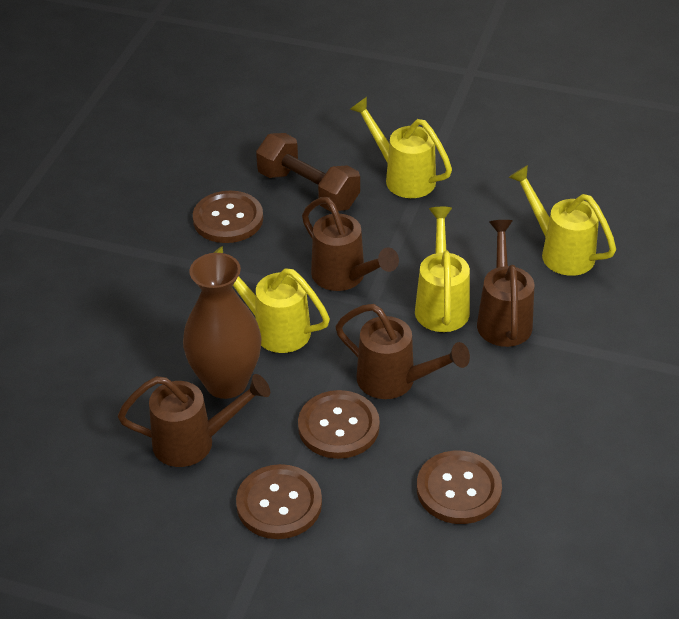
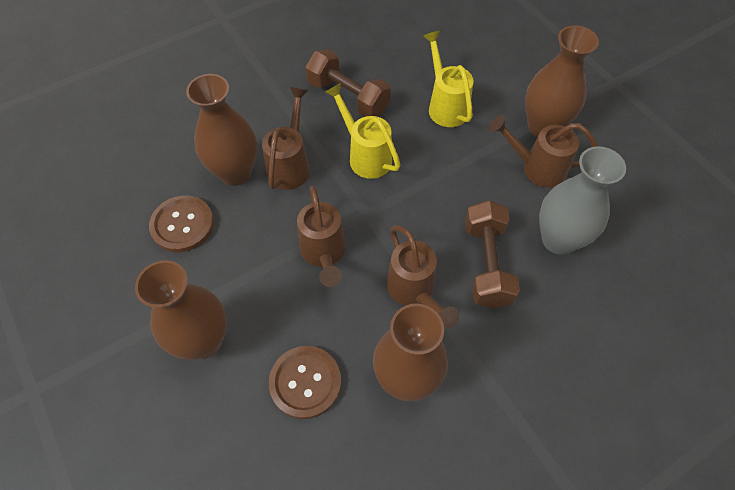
brown button: [193,191,263,243] [236,464,322,539] [298,390,380,459] [417,451,502,524] = 4 -> [149,195,214,252] [269,346,341,419] = 2
brown dumbbell: [256,133,360,212] = 1 -> [305,49,391,117] [465,200,520,308] = 2
brown vase: [183,253,262,399] = 1 -> [135,260,227,360] [186,74,257,186] [373,303,448,401] [525,25,599,137] = 4
grey vase: none = 0 -> [539,146,626,255] = 1
yellow watering can: [214,246,330,353] [350,97,452,198] [415,207,470,332] [508,165,616,276] = 4 -> [325,83,400,179] [423,31,474,127] = 2

